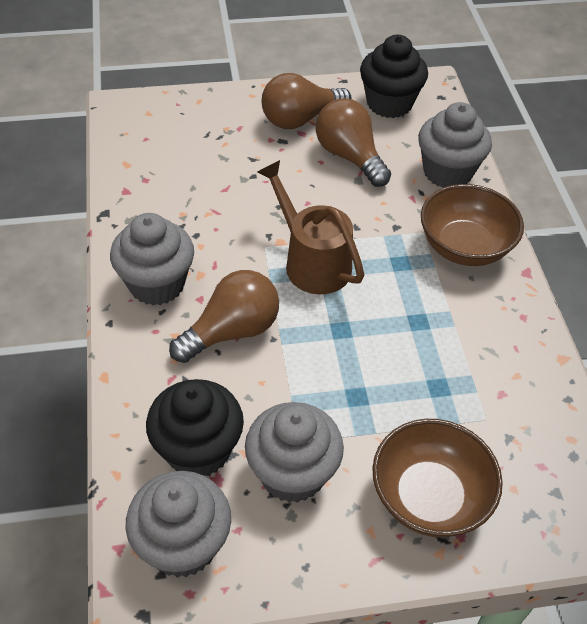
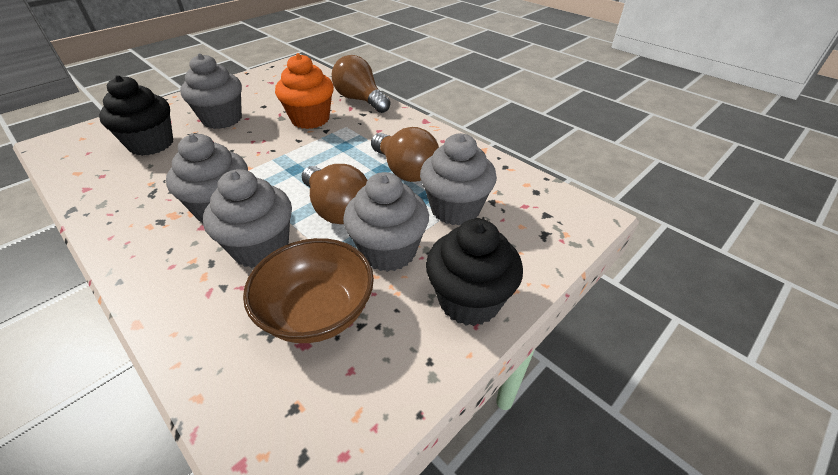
brown bowl: [372,419,503,537] [421,184,524,266] = 2 -> [243,238,374,343] = 1
brown watering can: [258,160,364,294] = 1 -> none = 0
grey cupcake: [110,213,194,305] [126,471,231,578] [245,402,344,503] [418,102,492,188] = 4 -> [166,134,248,223] [180,53,242,129] [203,169,292,268] [343,172,429,272] [420,133,497,225] = 5
orange cupcake: none = 0 -> [275,53,334,129] = 1

